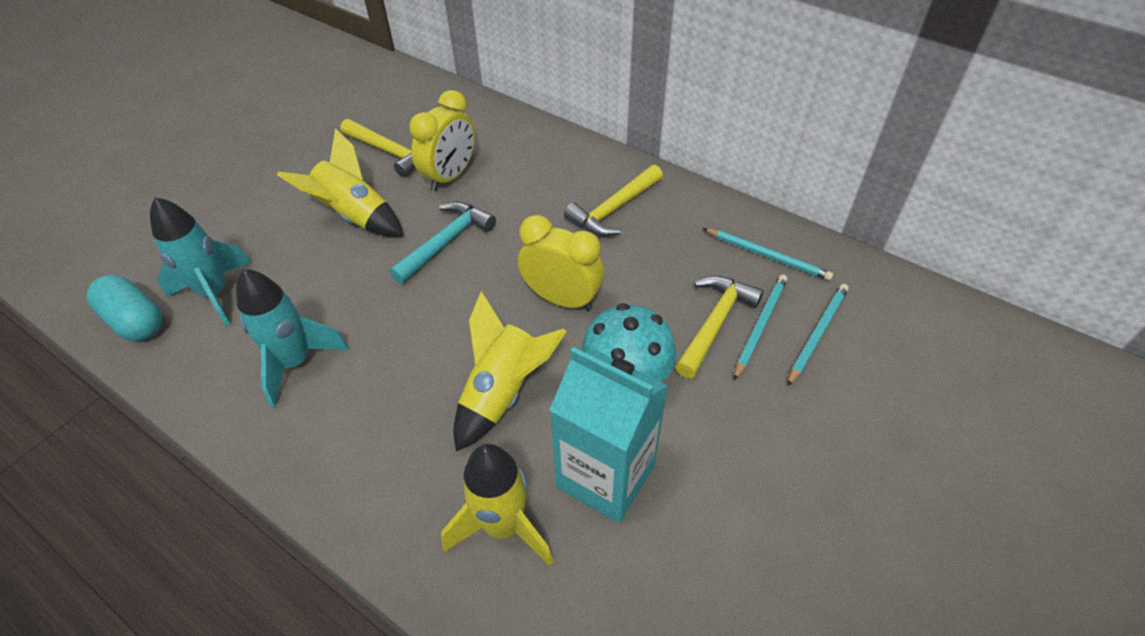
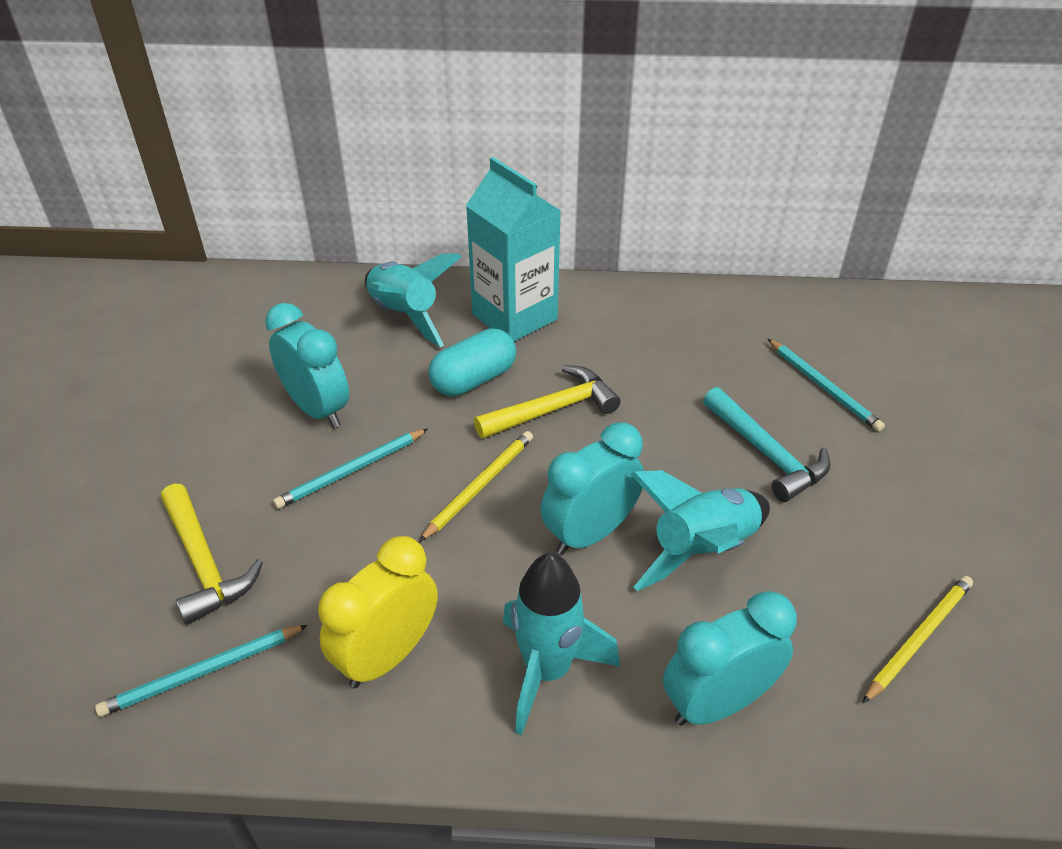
turquoise clock: none = 0 -> [265,303,349,428] [541,422,644,555] [663,591,797,726] = 3
turquoise mushroom: [581,303,676,382] = 1 -> none = 0
turquoise rocket: [150,197,252,327] [236,269,349,408] = 2 -> [365,253,461,347] [503,553,620,735] [631,470,770,591] = 3
yellow clock: [409,90,475,191] [518,215,604,311] = 2 -> [318,536,438,688] = 1
yellow hammer: [340,119,415,177] [564,165,663,236] [675,276,764,378] = 3 -> [161,484,263,625] [474,365,621,439] = 2
yellow pencil: none = 0 -> [419,431,533,542] [863,576,973,703] = 2
yellow rocket: [277,128,403,237] [441,444,553,567] [453,291,567,451] = 3 -> none = 0

